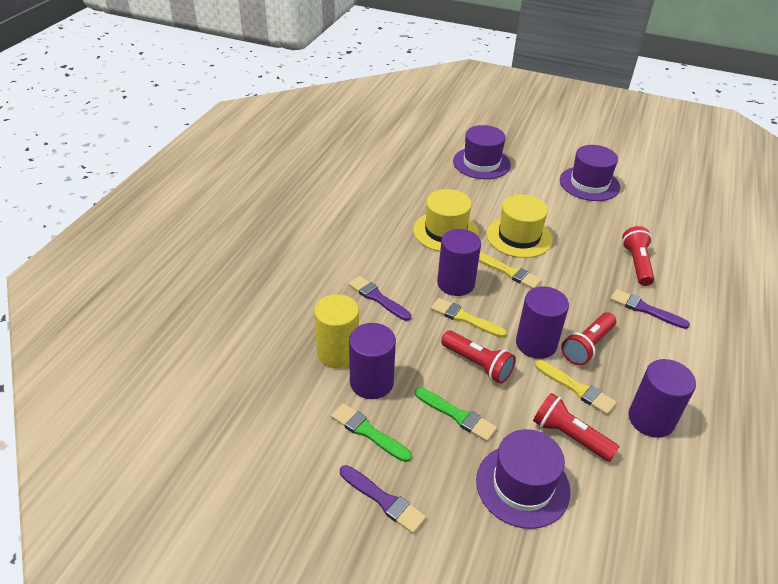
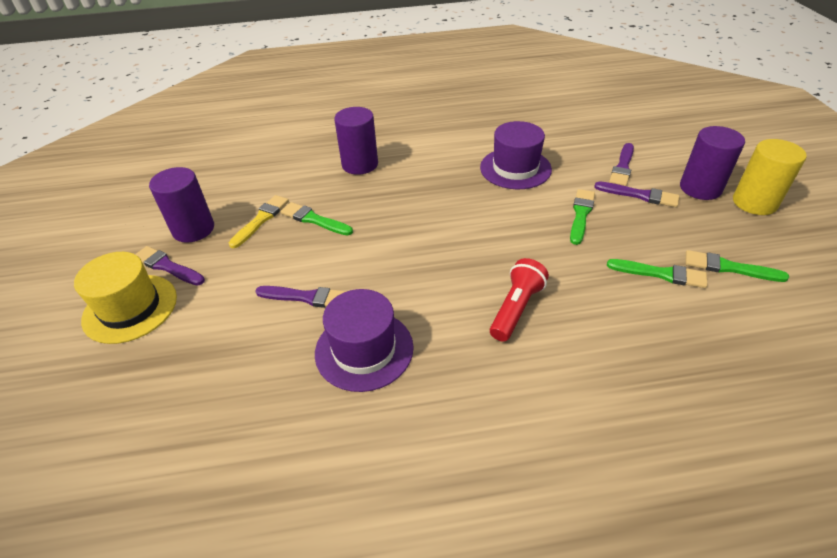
green brush: [331,403,412,462] [415,387,497,442] = 2 -> [280,202,353,236] [570,189,595,245] [607,259,708,288] [686,250,789,282] = 4
purple brush: [340,465,426,534] [348,276,411,321] [610,289,690,329] = 3 -> [135,246,205,286] [255,286,347,308] [594,182,679,207] [609,143,634,186] = 4
purple cylinder: [349,323,396,399] [437,229,481,296] [516,286,569,359] [629,359,696,438] = 4 -> [149,167,214,243] [334,107,378,175] [680,126,745,200] = 3
purple hat: [453,125,511,179] [476,429,571,529] [560,145,620,201] = 3 -> [315,289,414,392] [480,121,552,189] = 2
red flashlight: [441,330,516,384] [533,393,619,462] [561,312,616,365] [622,226,654,286] = 4 -> [490,258,549,342] = 1
yellow brush: [431,298,507,338] [479,253,542,289] [535,360,617,415] = 3 -> [229,195,289,248] = 1
yellow hat: [413,189,479,251] [486,194,553,258] = 2 -> [74,252,177,344] = 1

